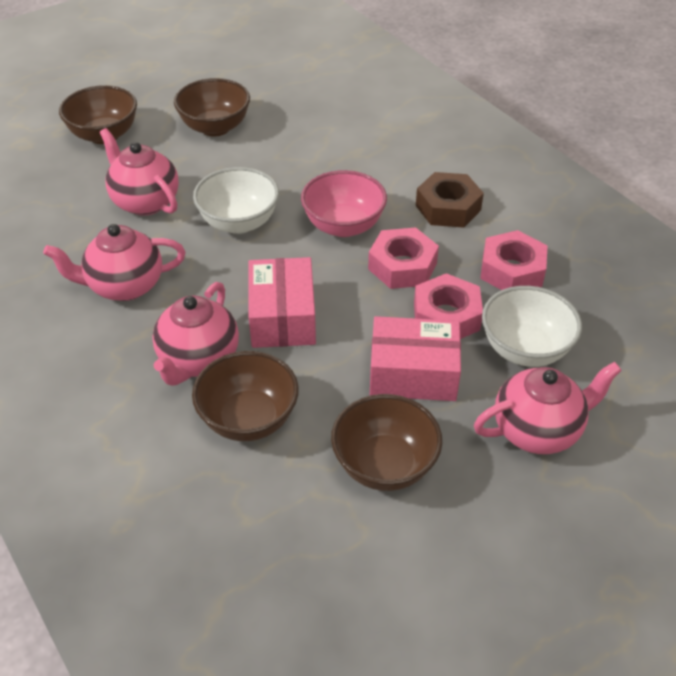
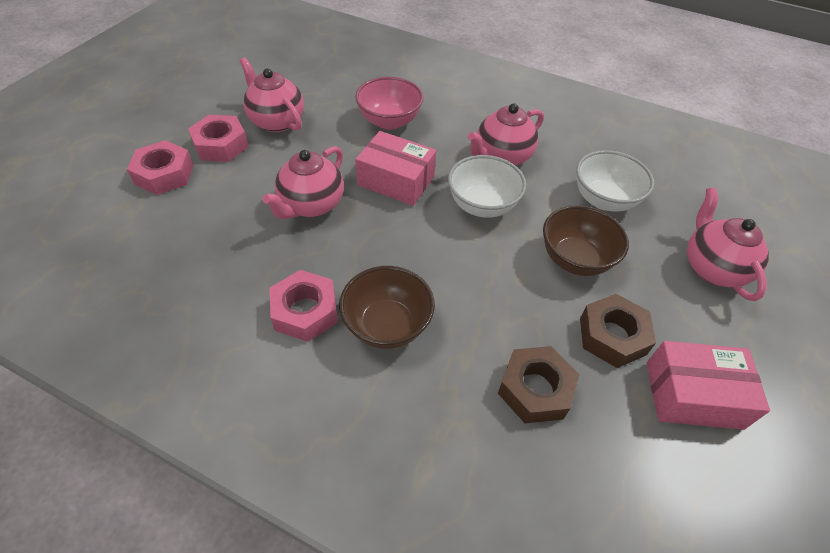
brown bowl: [59,85,137,144] [174,78,250,137] [192,351,299,441] [331,394,442,491] = 4 -> [339,266,435,349] [543,205,629,276] = 2
brown nut: [416,172,484,228] = 1 -> [498,346,579,423] [580,294,656,368] = 2

